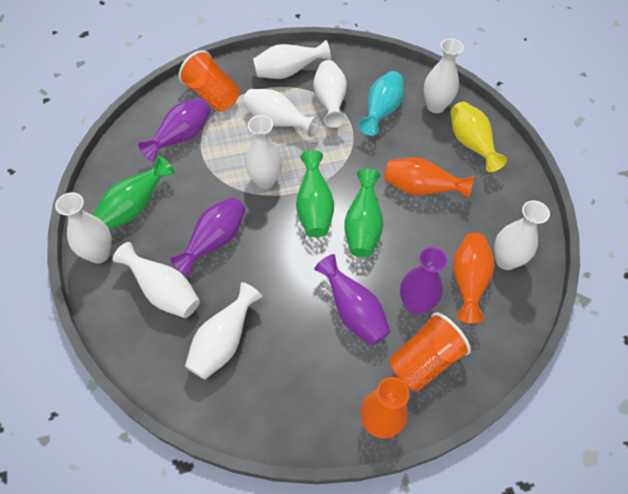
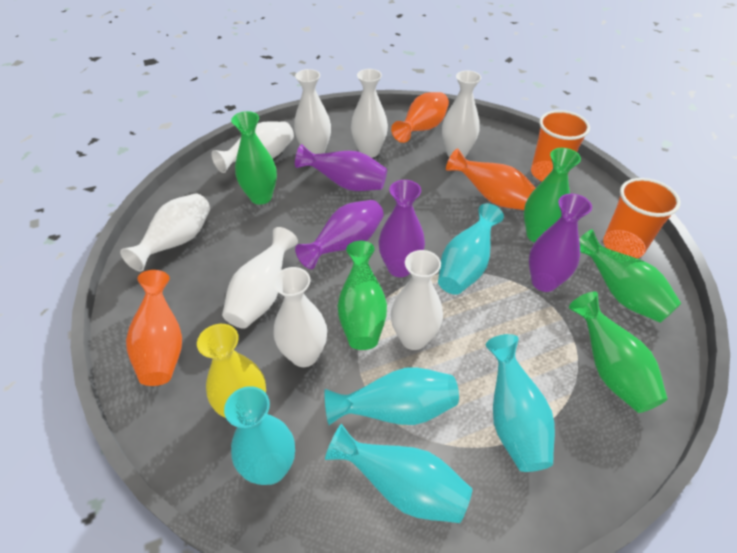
green vase: [93,156,175,230] [296,150,334,237] [344,168,383,257] = 3 -> [231,111,277,205] [338,241,387,350] [524,148,581,242] [569,292,668,413] [579,229,681,323] = 5
turquoise vase: [358,71,404,136] = 1 -> [224,386,295,485] [324,367,459,425] [325,424,472,523] [438,203,504,295] [486,334,555,472] = 5
white vase: [55,192,112,263] [113,242,200,318] [185,282,263,379] [243,89,320,137] [245,115,282,189] [253,40,331,79] [313,60,347,128] [424,39,464,113] [494,200,550,270] = 9 -> [120,193,210,271] [211,121,294,173] [222,227,298,329] [273,267,327,367] [294,69,331,154] [351,69,388,158] [391,250,443,350] [442,70,481,157] = 8

